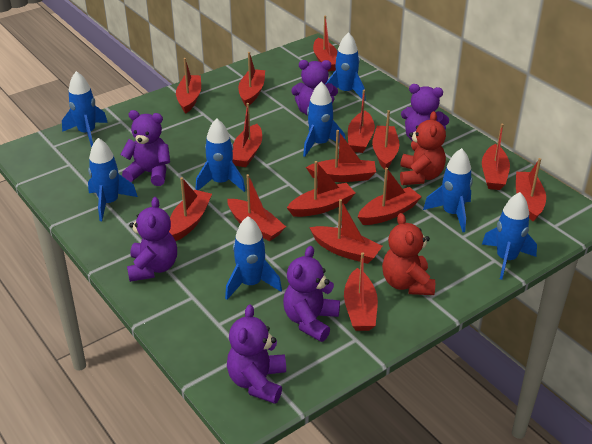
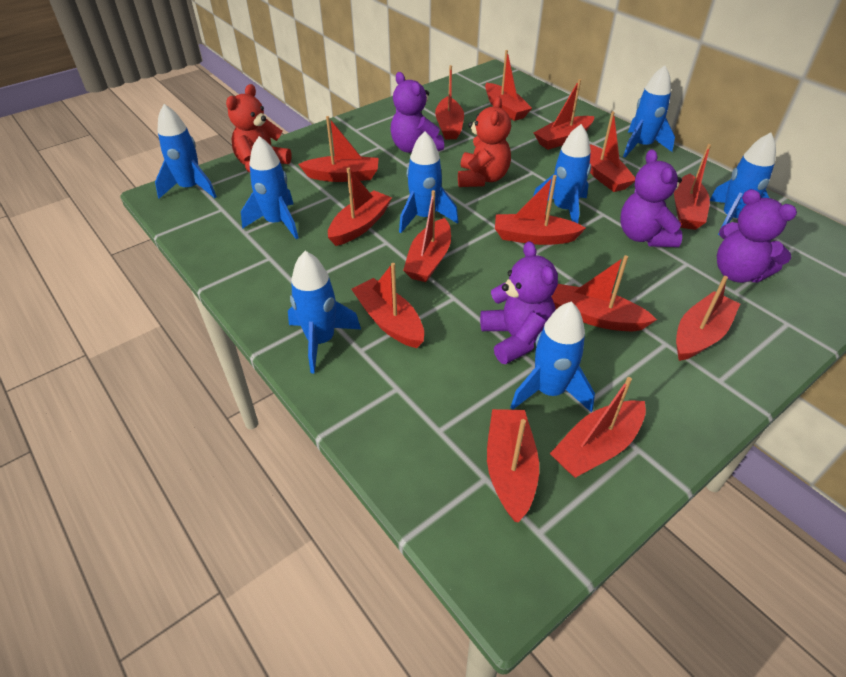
purple teddy bear: [120,110,170,186] [127,197,177,282] [227,305,286,404] [283,246,340,342] [291,60,338,116] [401,84,449,141] = 6 -> [390,72,444,153] [480,241,558,364] [620,149,682,247] [717,189,797,283] = 4
red boat: [169,177,212,241] [176,58,201,113] [227,174,286,241] [232,103,262,167] [238,52,265,107] [287,161,355,217] [306,130,376,182] [309,199,382,264] [313,16,337,71] [344,253,378,331] [348,90,375,153] [358,168,422,225] [372,110,399,169] [482,124,510,190] [516,158,546,222] = 15 -> [298,116,379,182] [328,167,392,246] [351,263,424,348] [403,190,451,282] [435,65,464,139] [485,50,532,121] [487,409,539,522] [495,175,586,245] [534,79,594,150] [550,377,646,478] [552,255,657,331] [590,111,635,192] [674,144,711,230] [676,276,740,361] = 14

